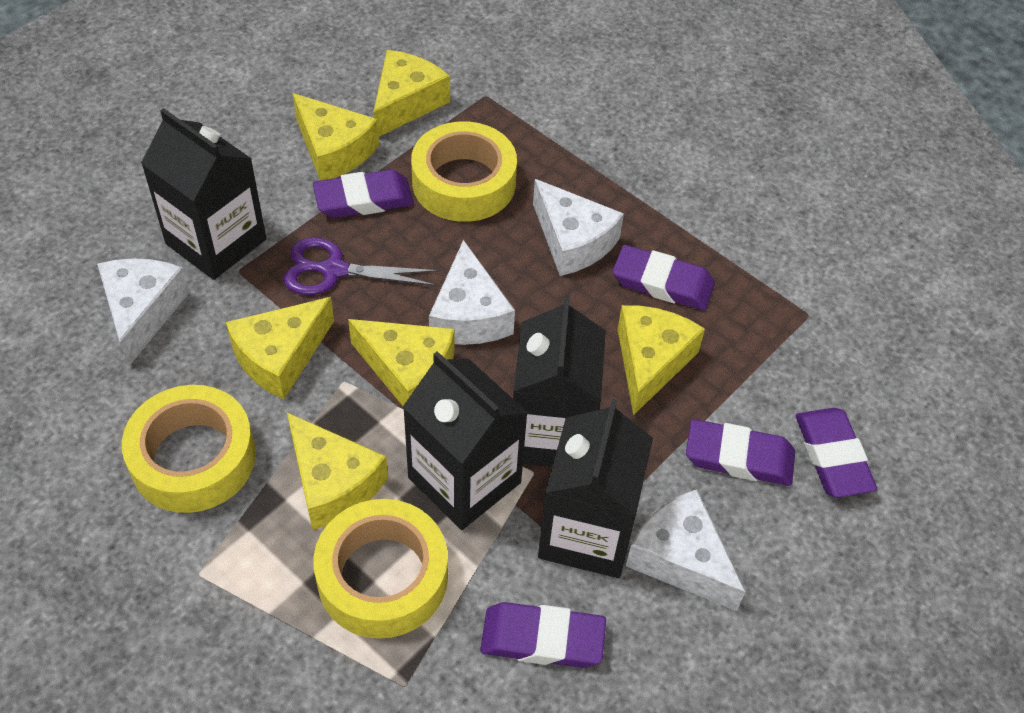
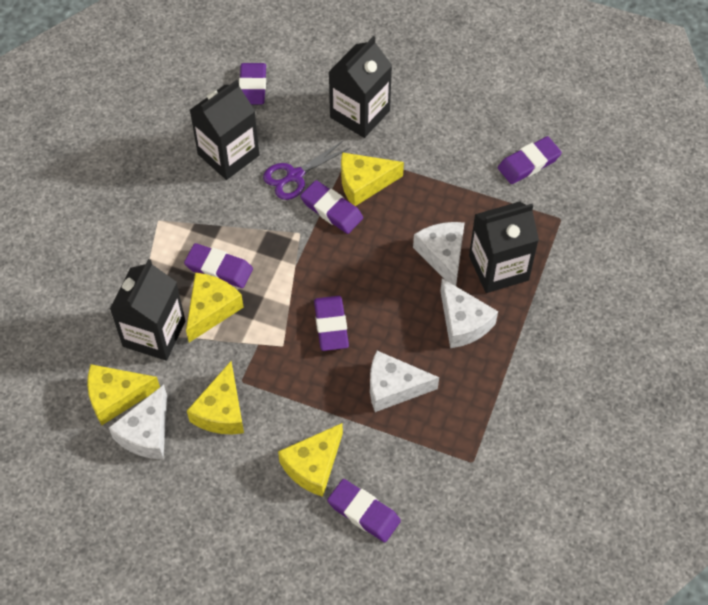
purple eraser: [313,169,414,218] [480,602,606,668] [613,245,715,310] [686,419,795,486] [796,408,877,498] = 5 -> [184,243,253,288] [239,63,266,104] [300,180,363,234] [314,296,349,351] [327,479,401,543] [498,136,562,184] = 6
yellow cheese: [226,297,334,399] [287,412,388,530] [293,93,379,180] [348,319,455,406] [373,50,450,137] [617,305,705,415] = 6 -> [87,364,160,425] [186,273,244,342] [187,361,244,434] [278,423,343,497] [341,152,404,206] = 5
yellow tape: [122,385,256,513] [313,499,448,639] [411,121,517,222] = 3 -> none = 0

